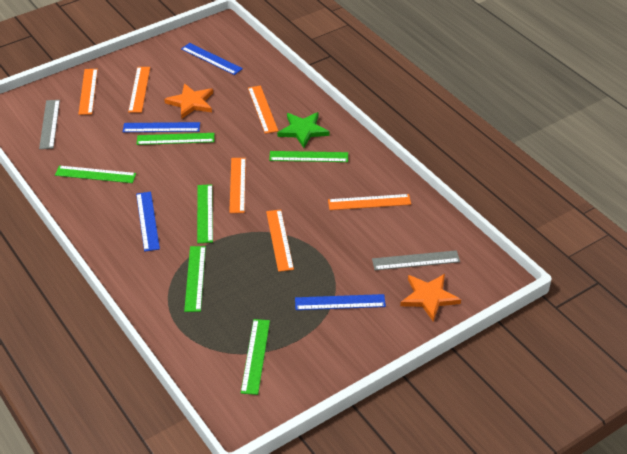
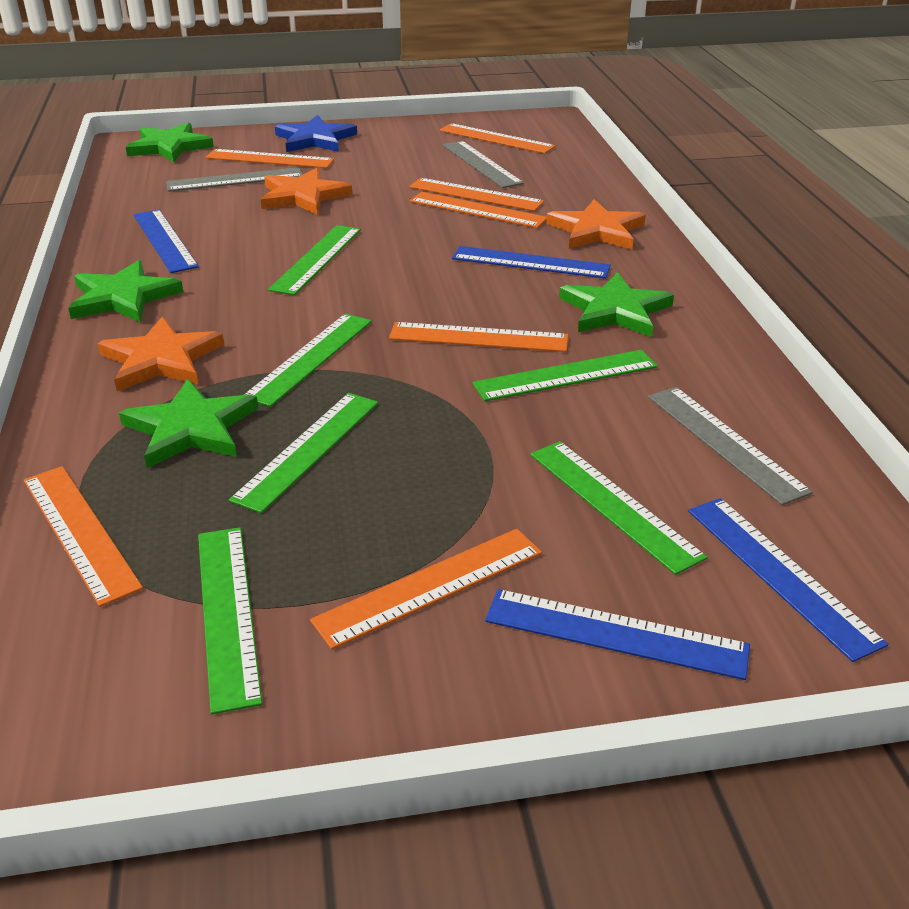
blue star: none = 0 -> [275,115,357,152] = 1
green star: [277,112,329,148] = 1 -> [68,260,183,322] [119,379,258,468] [126,123,214,162] [559,272,674,337] = 4
grey ruler: [39,100,60,149] [372,250,460,270] = 2 -> [166,167,303,192] [442,141,524,188] [648,387,813,505] = 3
orange ruler: [78,69,98,115] [128,67,150,113] [229,158,246,213] [248,86,278,134] [266,209,294,272] [328,194,411,210] = 6 -> [24,466,143,607] [205,149,334,168] [310,529,542,650] [389,322,568,352] [409,178,544,211] [410,192,547,228] [439,123,556,154] = 7
orange star: [164,84,213,119] [400,274,461,322] = 2 -> [97,317,224,391] [260,168,353,215] [546,199,646,249] = 3

